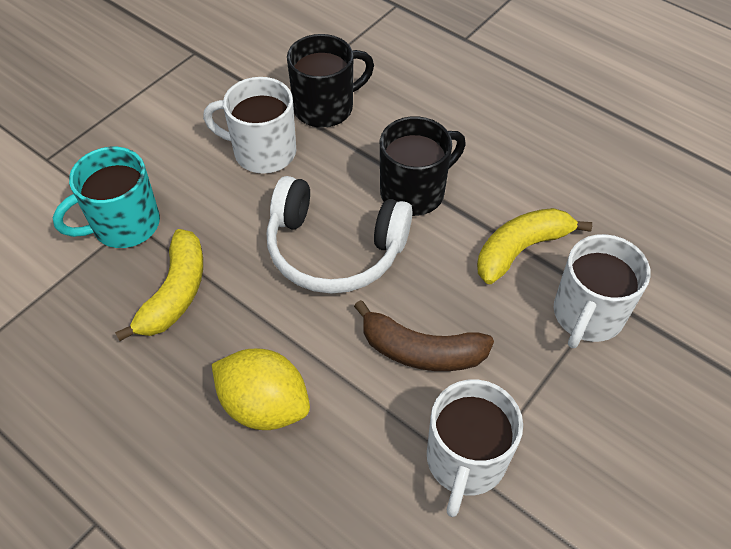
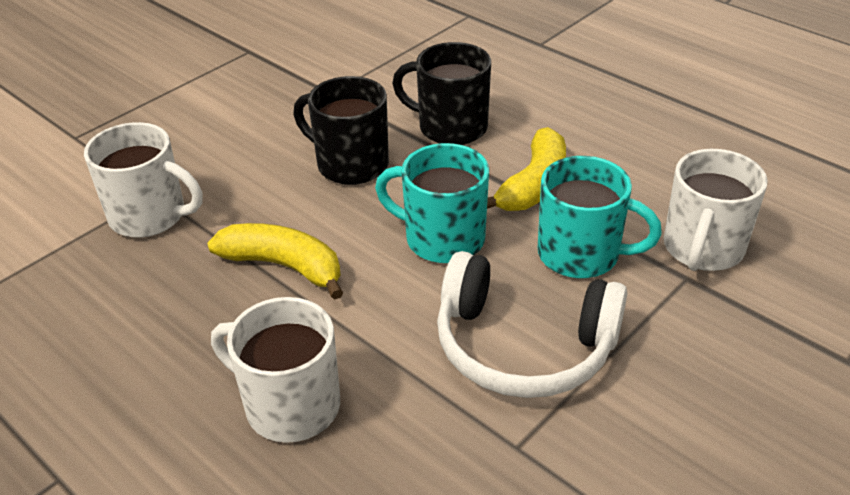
brown banana: [354,300,494,371] = 1 -> none = 0
turquoise mug: [53,147,160,248] = 1 -> [375,143,489,263] [538,156,662,278] = 2
yellow lemon: [212,349,310,430] = 1 -> none = 0

